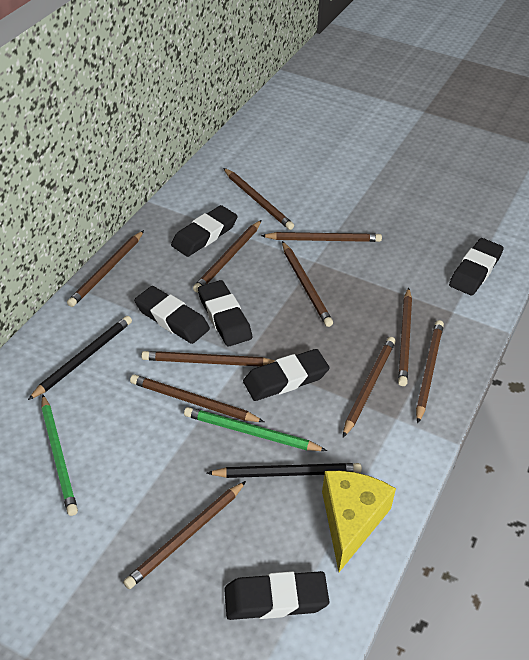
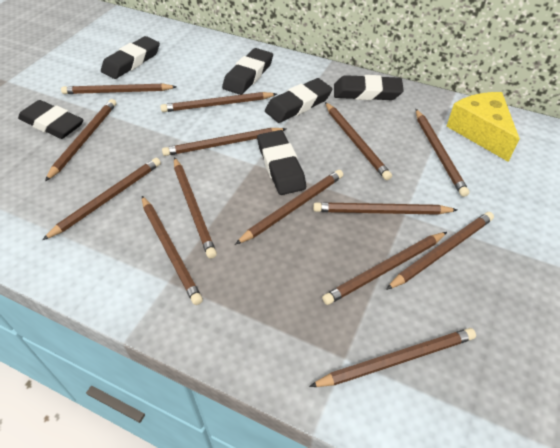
black pencil: [28,316,132,400] [207,463,362,478] = 2 -> none = 0
brown pencil: [67,230,144,307] [123,481,246,589] [130,375,264,422] [141,351,275,366] [193,220,262,293] [223,168,294,230] [261,232,382,242] [282,241,333,327] [343,337,396,437] [398,287,412,386] [416,320,444,424] = 11 -> [42,157,161,240] [45,99,116,181] [61,83,177,94] [142,196,203,305] [160,92,277,112] [162,128,286,156] [174,157,217,259] [235,170,343,245] [309,328,476,387] [313,202,457,215] [322,232,447,305] [325,102,392,180] [386,212,494,290] [416,109,469,197] = 14
green pencil: [41,394,78,516] [184,407,327,451] = 2 -> none = 0

